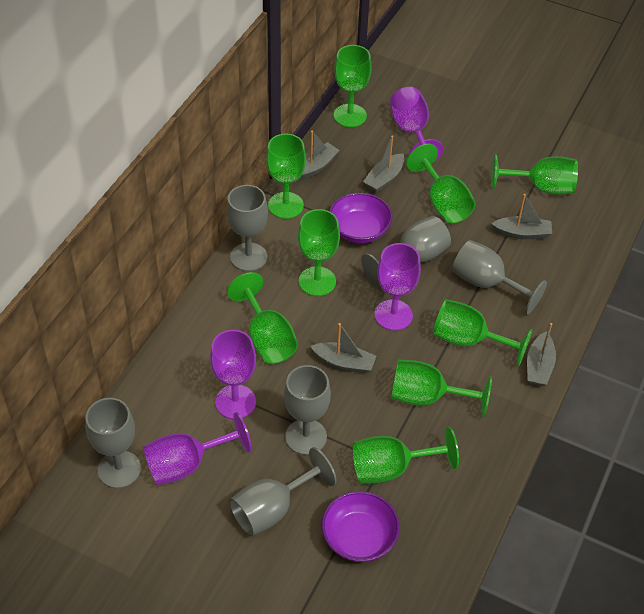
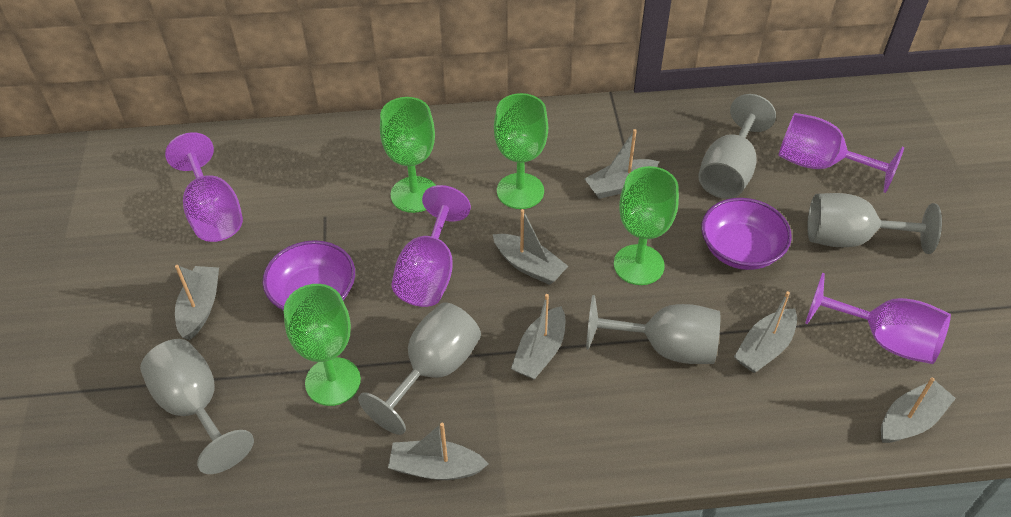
green goblet: [227,272,298,364] [266,133,306,219] [298,209,340,296] [334,45,371,127] [353,427,459,483] [391,360,492,417] [406,144,475,223] [433,299,533,367] [491,154,578,194] = 9 -> [284,284,361,406] [380,97,436,213] [494,93,548,209] [614,166,679,285] = 4
grey boat: [298,131,340,180] [311,323,376,373] [363,135,404,193] [491,194,552,239] [527,323,556,386] = 5 -> [175,265,219,340] [388,423,488,480] [493,209,568,285] [511,294,565,379] [585,129,659,199] [734,291,797,373] [881,378,956,443] = 7
grey goblet: [86,398,141,488] [226,185,268,271] [229,447,337,536] [284,365,331,455] [361,216,451,288] [452,240,547,314] = 6 -> [140,339,254,474] [358,303,481,435] [586,295,720,364] [698,94,776,199] [807,193,942,254] = 5

